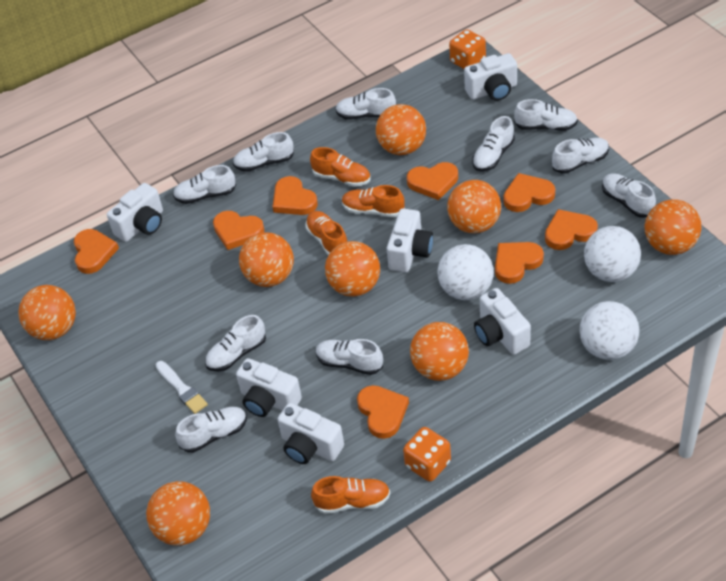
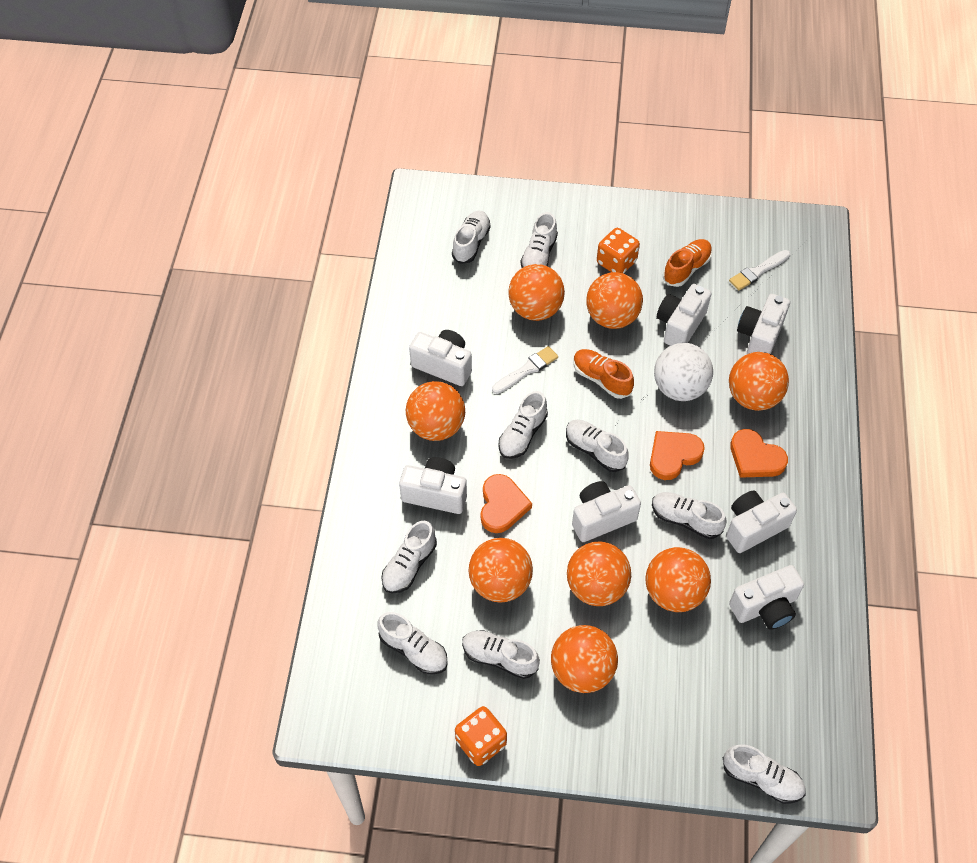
orange heart: [74,229,119,274] [213,211,265,250] [273,176,318,215] [357,385,409,439] [407,162,458,200] [495,242,544,284] [504,173,555,212] [545,209,598,250] = 8 -> [481,474,532,533] [650,431,705,480] [730,429,788,478] = 3
orange shoe: [305,211,347,255] [310,147,371,187] [311,476,390,514] [342,185,405,217] = 4 -> [574,349,634,399] [663,239,712,287] = 2
white ball: [437,244,494,300] [580,301,639,360] [584,226,641,282] = 3 -> [654,343,713,401] = 1
white brush: [156,361,208,414] = 1 -> [492,346,558,394] [729,250,790,290] = 2
white camera: [107,183,163,242] [236,358,302,417] [277,403,344,464] [387,208,433,272] [464,53,517,101] [474,288,531,355] = 6 -> [399,457,467,514] [409,330,472,386] [572,481,641,542] [657,284,712,346] [726,491,797,553] [729,565,804,630] [737,294,790,354] = 7
white shoe: [173,165,236,204] [175,407,247,453] [205,315,266,371] [233,132,294,172] [316,339,383,375] [335,88,396,119] [472,116,515,171] [514,99,578,131] [552,138,609,174] [602,173,656,218] = 10 -> [378,612,448,675] [381,521,437,593] [452,211,491,264] [462,630,540,679] [498,391,548,459] [521,212,558,268] [566,420,629,472] [652,492,726,539] [723,744,805,804] = 9

